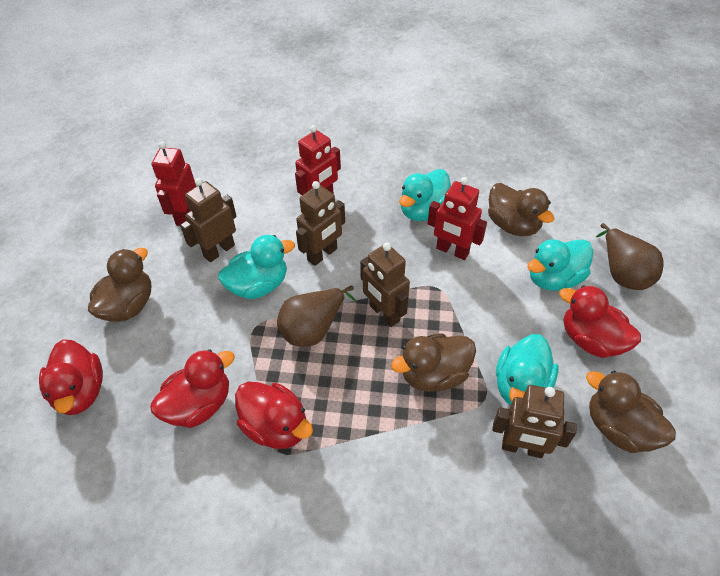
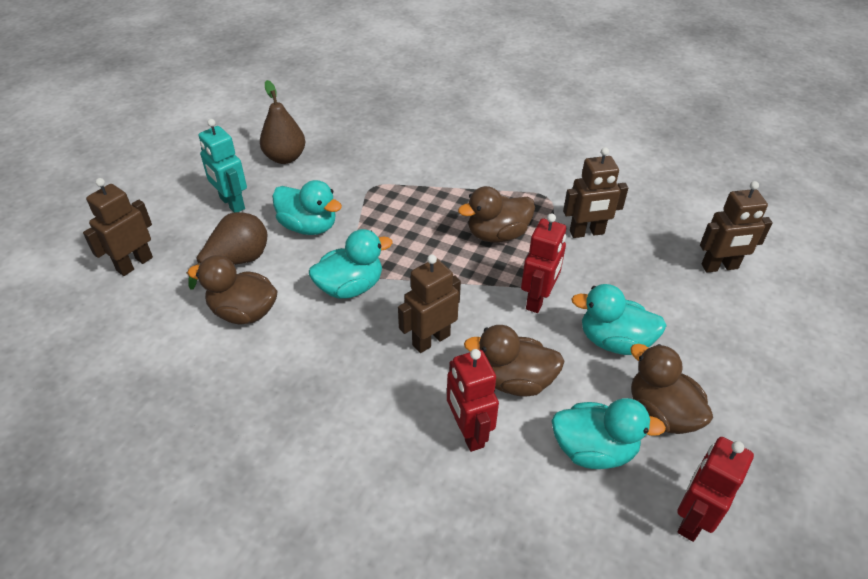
red duck: [39,339,103,415] [150,349,235,428] [235,382,313,449] [559,285,641,358] = 4 -> none = 0
turquoise robot: none = 0 -> [199,119,247,213] = 1

